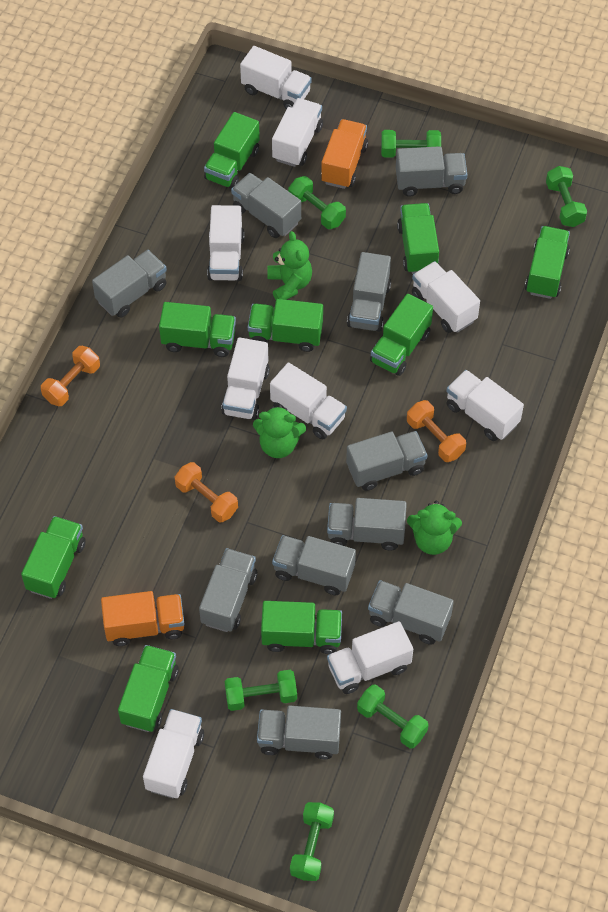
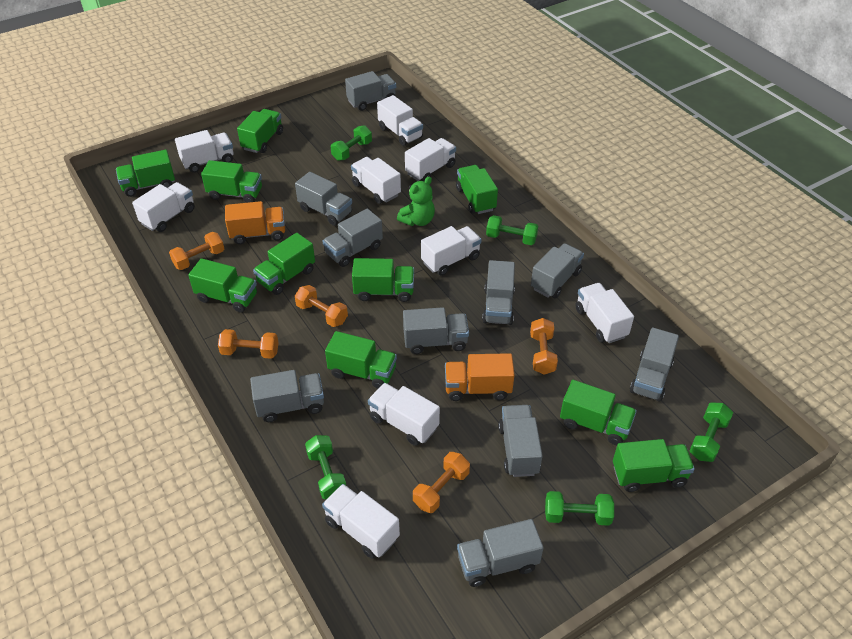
green dumbbell: [225,670,297,711] [288,176,346,229] [290,802,334,881] [357,684,429,748] [381,130,441,158] [546,166,587,227] = 6 -> [305,435,346,499] [331,125,372,161] [486,215,538,245] [545,491,614,526] [689,402,733,462] = 5
green teddy bear: [253,405,306,458] [267,231,312,300] [407,501,462,555] = 3 -> [397,176,435,226] = 1
green truck: [21,516,85,599] [118,645,179,732] [159,302,236,357] [204,112,260,189] [248,299,323,352] [261,601,342,654] [370,294,433,376] [397,203,439,274] [525,226,570,299] = 9 -> [116,150,175,197] [188,258,257,313] [201,160,262,203] [237,109,283,153] [253,233,315,295] [325,331,397,389] [352,258,414,302] [456,165,498,214] [560,380,637,445] [613,439,695,492] = 10
orange dumbbell: [41,346,100,406] [175,462,238,522] [407,400,466,462] = 3 -> [169,232,224,270] [218,329,279,359] [295,285,348,327] [413,452,470,513] [530,318,558,375] = 5

